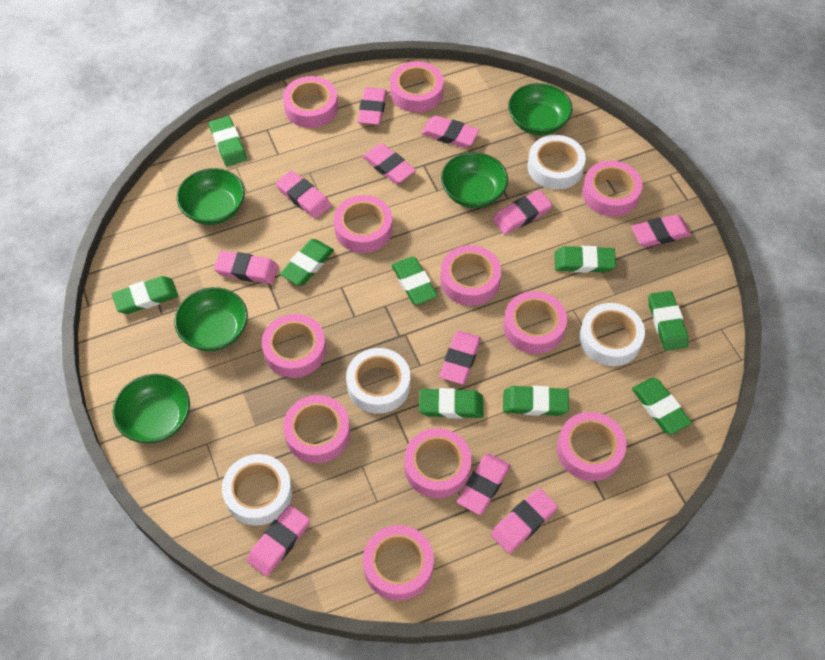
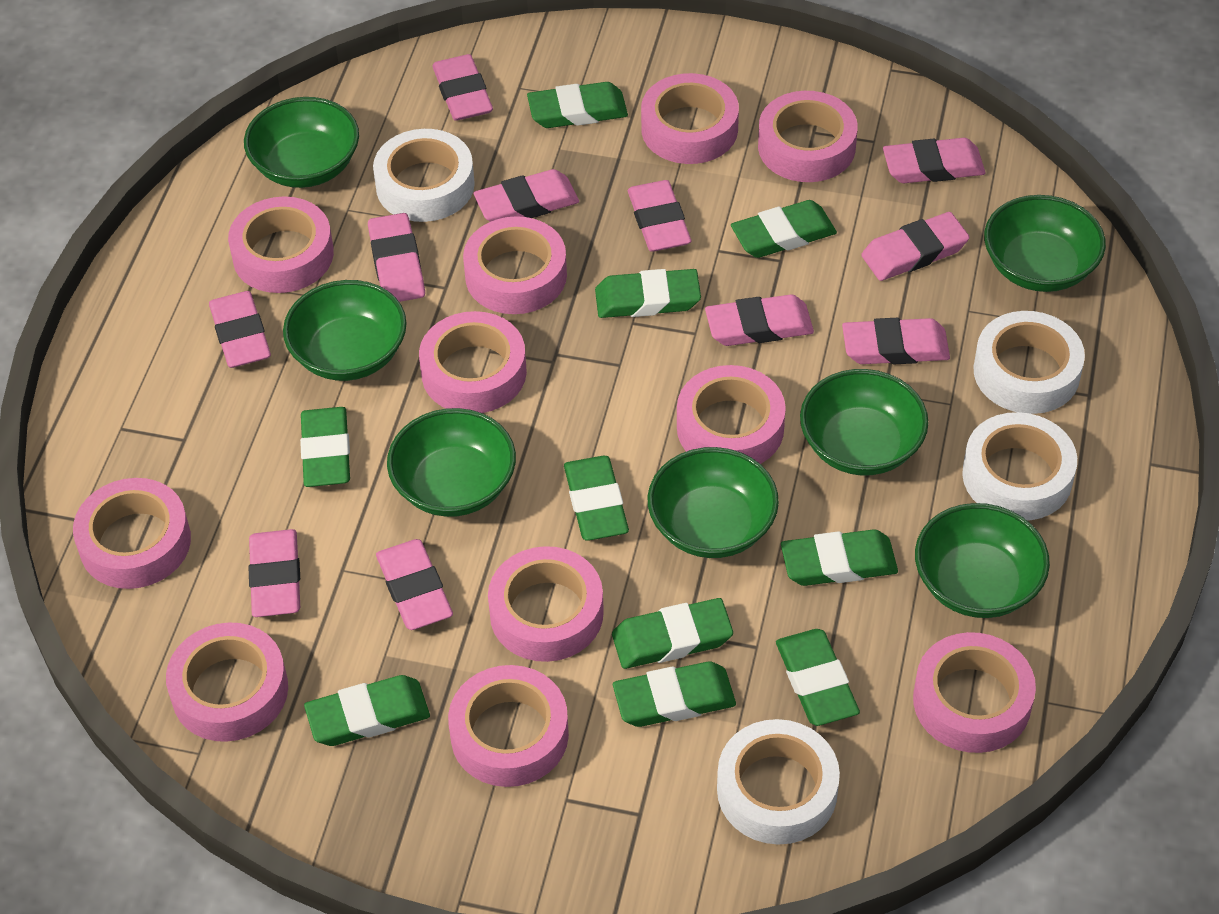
green bowl: [112,374,190,443] [174,287,248,351] [177,168,245,225] [441,152,508,208] [508,83,572,135] = 5 -> [244,97,359,188] [283,280,407,381] [387,408,516,517] [648,447,779,558] [800,369,928,475] [915,503,1050,618] [984,195,1106,292] = 7
green eraser: [112,276,178,314] [209,116,247,166] [280,239,334,285] [391,257,438,305] [419,388,483,419] [503,386,569,416] [554,246,616,273] [632,378,692,434] [649,291,688,351] = 9 -> [300,407,350,487] [304,675,430,746] [527,82,628,128] [564,456,629,541] [595,269,701,318] [612,598,733,669] [613,661,736,727] [731,200,837,258] [776,629,860,726] [781,529,898,586] = 10

